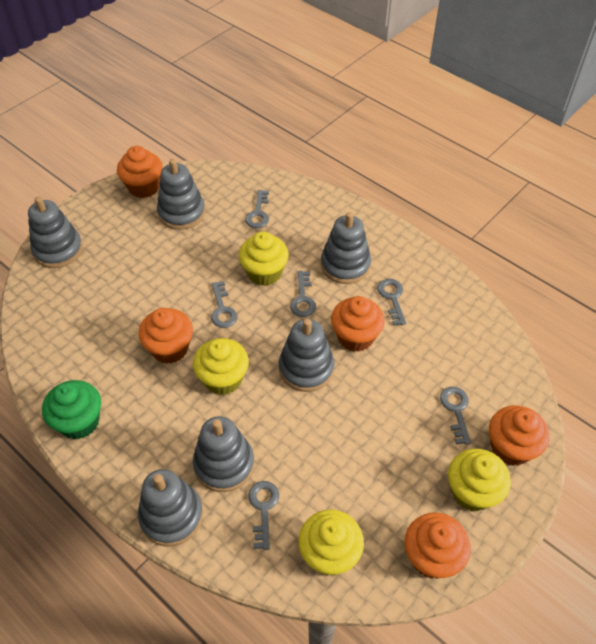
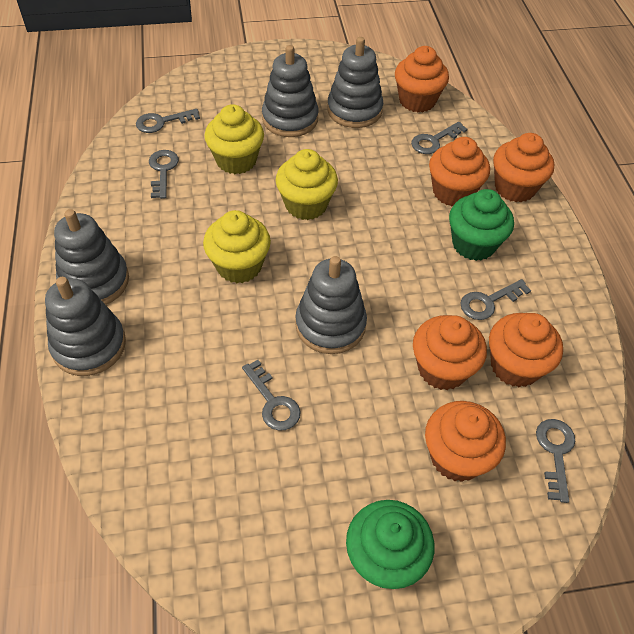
green cupcake: [42,380,101,439] = 1 -> [346,500,434,589] [449,189,514,261] = 2
grey stacking toy: [28,196,83,268] [138,469,203,546] [157,159,205,230] [193,416,254,492] [279,319,335,392] [321,212,371,284] = 6 -> [45,277,126,376] [54,209,129,305] [262,45,318,137] [295,256,367,354] [327,37,383,128] = 5
orange cupcake: [117,146,163,198] [138,308,193,364] [331,296,385,352] [405,513,471,579] [489,405,550,466] = 5 -> [395,46,449,113] [413,315,487,390] [425,401,506,482] [429,137,490,207] [489,313,563,387] [493,133,554,202] = 6
yellow cupcake: [193,338,249,395] [239,231,289,286] [299,510,364,576] [448,449,511,511] = 4 -> [203,210,271,283] [204,104,264,174] [276,149,338,220] = 3

